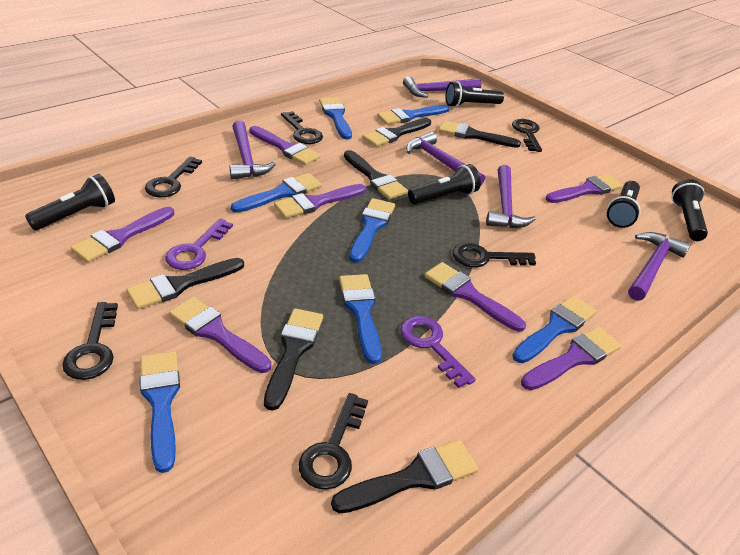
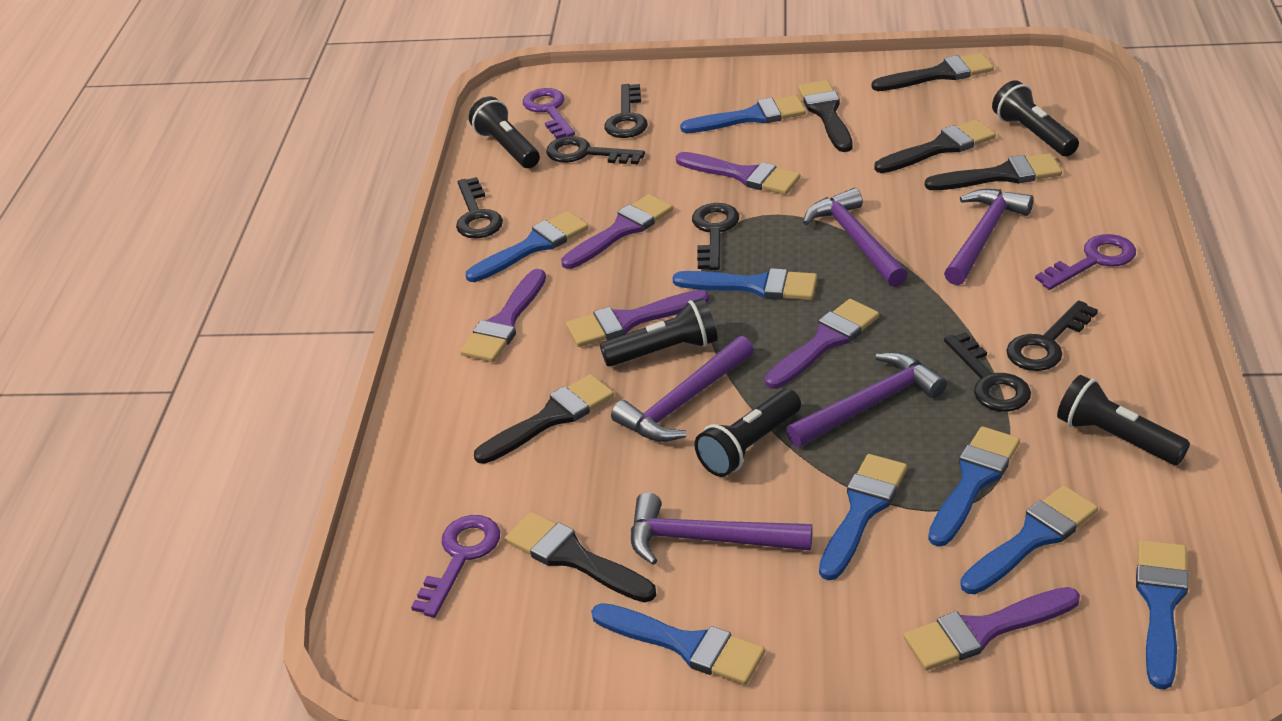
blue brush: [140,351,180,473] [231,173,322,213] [319,97,352,140] [339,274,382,364] [349,198,395,263] [377,105,449,125] [512,296,596,363] = 7 -> [466,211,588,282] [591,603,765,685] [673,268,817,300] [680,95,806,133] [819,454,907,580] [928,426,1020,547] [960,485,1098,594] [1136,540,1189,690] = 8
purple brush: [71,207,174,263] [169,297,271,373] [249,126,321,165] [274,184,366,218] [424,262,526,332] [521,327,622,390] [546,174,623,203] = 7 -> [460,269,546,362] [561,194,673,269] [566,290,709,347] [676,152,800,195] [765,299,879,389] [904,587,1080,671] = 6
purple key: [165,219,233,270] [400,316,476,388] = 2 -> [411,515,500,617] [523,88,575,139] [1035,234,1136,290] = 3

